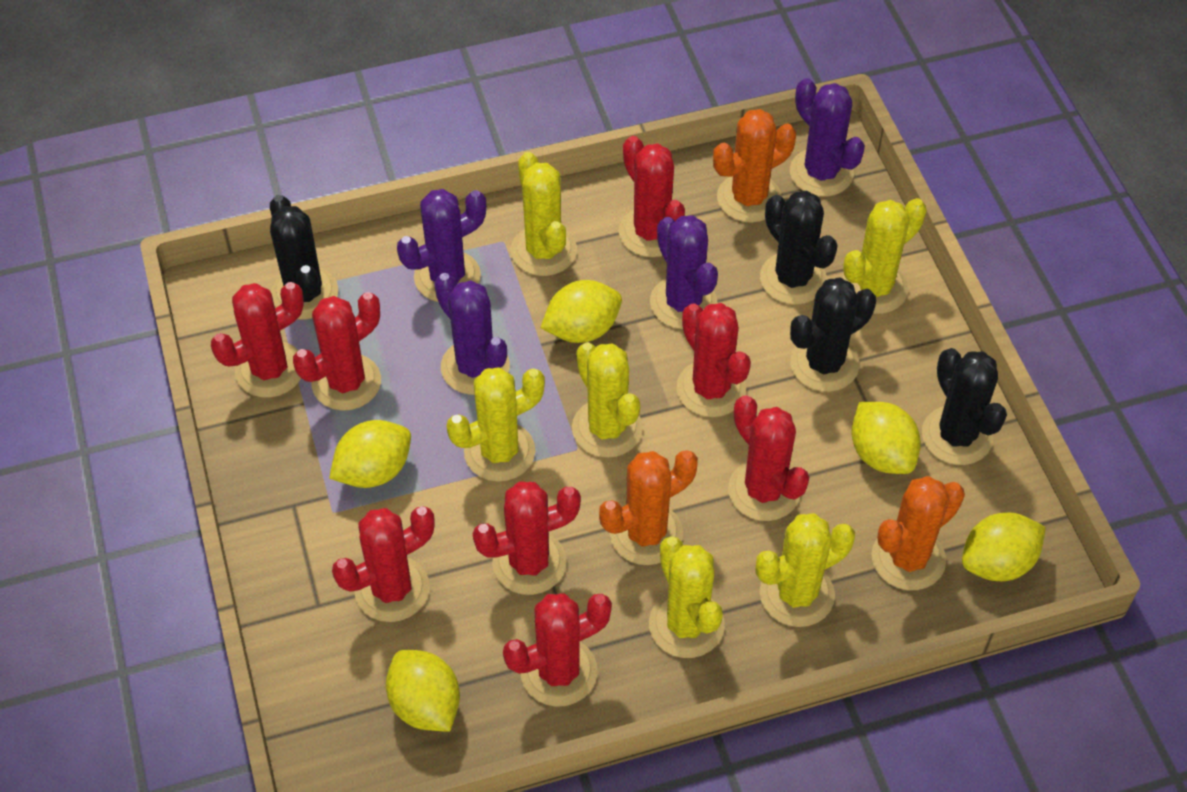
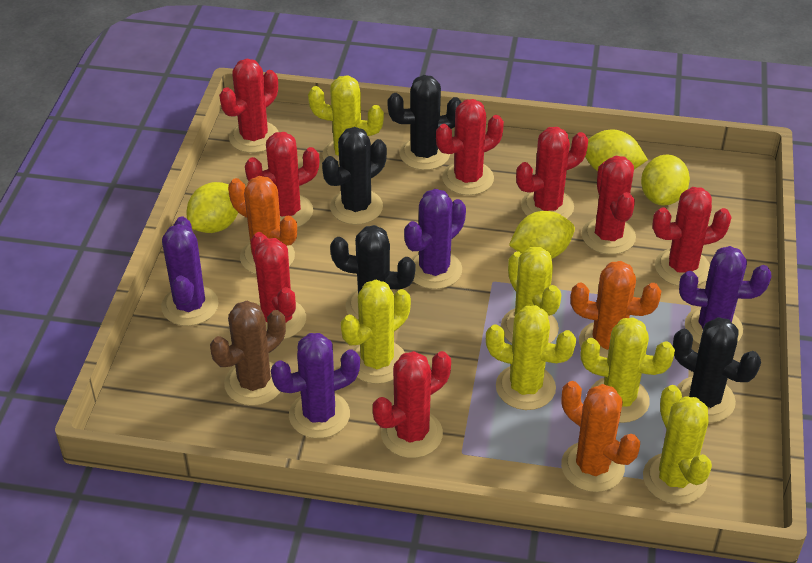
brown cactus: none = 0 -> [210,301,286,406] = 1
yellow lemon: [329,420,411,488] [386,650,460,732] [541,280,622,343] [851,402,921,474] [962,513,1046,581] = 5 -> [187,182,238,233] [509,211,575,259] [585,130,648,171] [641,154,690,206] = 4

